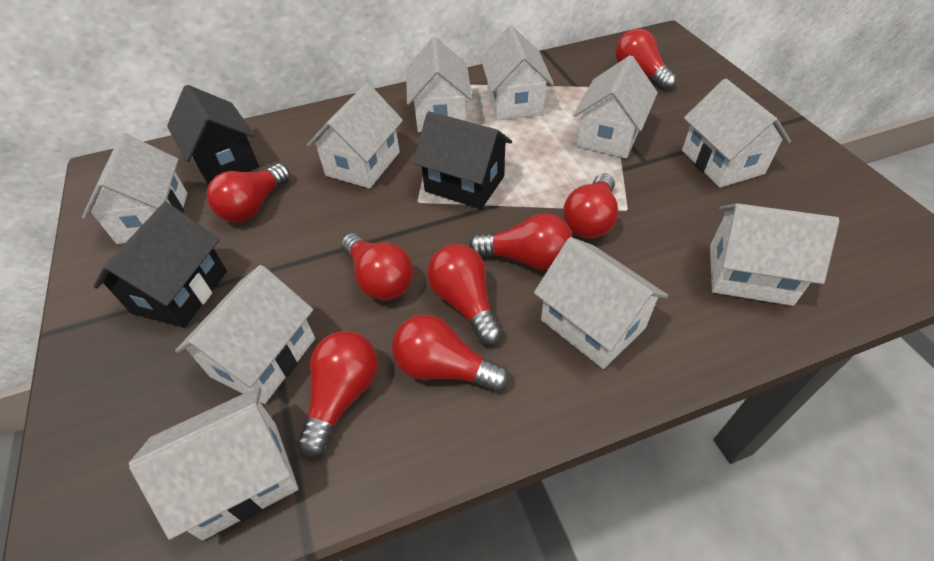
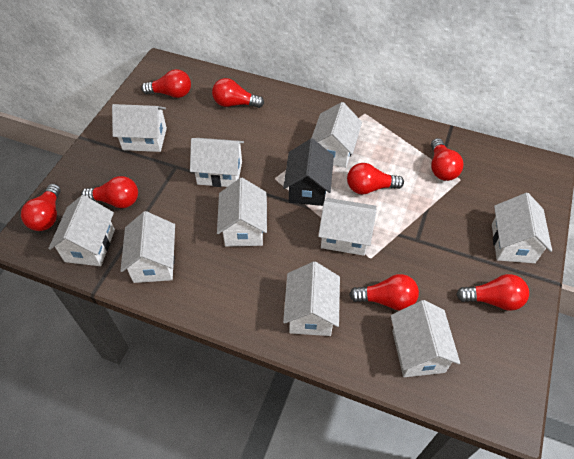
black house: [93,202,227,328] [167,85,259,186] [413,111,512,209] = 3 -> [283,138,334,206] = 1

